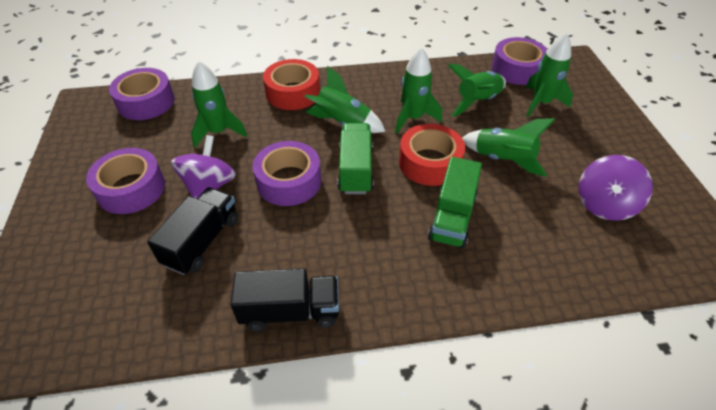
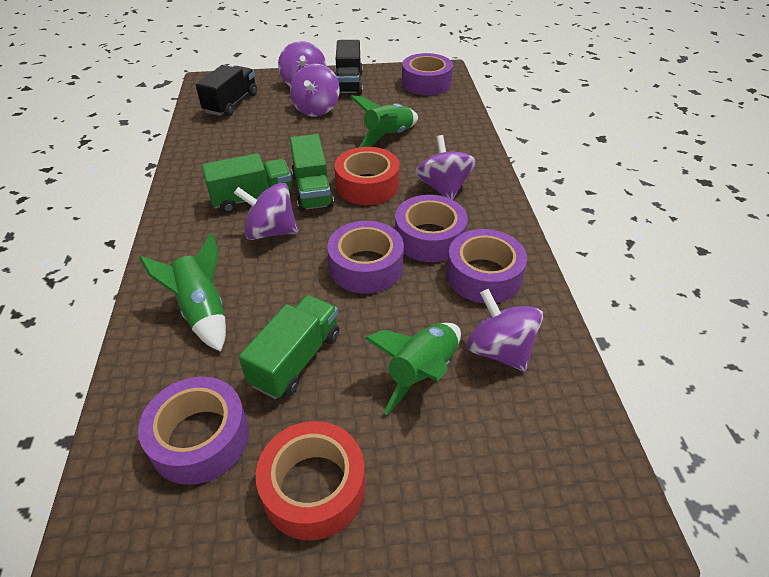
green rocket: [191,61,247,148] [304,66,386,133] [395,47,442,133] [448,64,506,117] [462,118,555,177] [526,33,573,117] = 6 -> [139,233,226,352] [350,95,418,147] [364,323,461,415] = 3
green truck: [338,123,374,194] [428,157,482,249] = 2 -> [202,153,292,213] [239,295,339,399] [290,134,334,211] = 3
purple spinning top: [171,135,236,199] [579,155,653,221] = 2 -> [234,183,298,240] [278,41,326,86] [290,64,340,116] [415,135,476,200] [466,289,543,371] = 5
purple tape: [86,148,165,214] [109,68,175,120] [253,141,321,206] [491,37,547,85] = 4 -> [138,377,249,485] [327,221,404,294] [395,195,468,262] [402,53,453,95] [446,229,527,303] = 5

